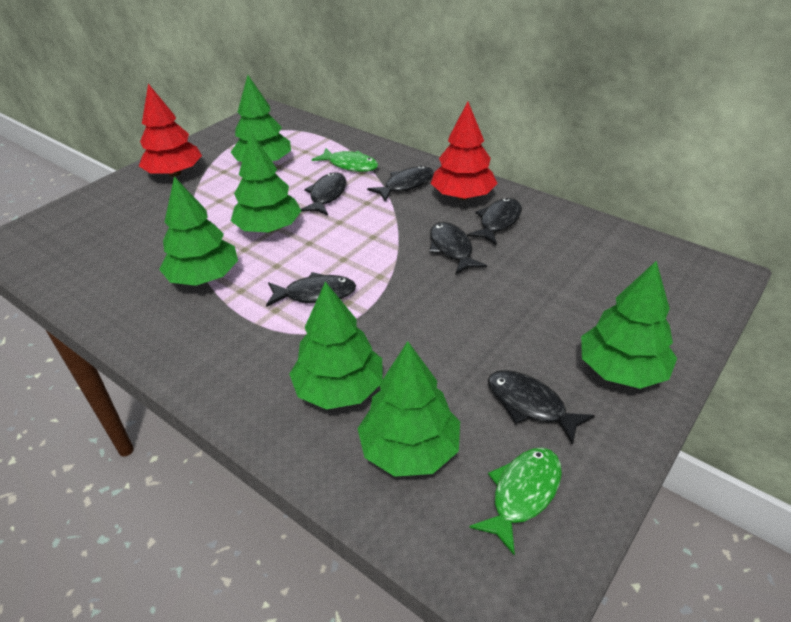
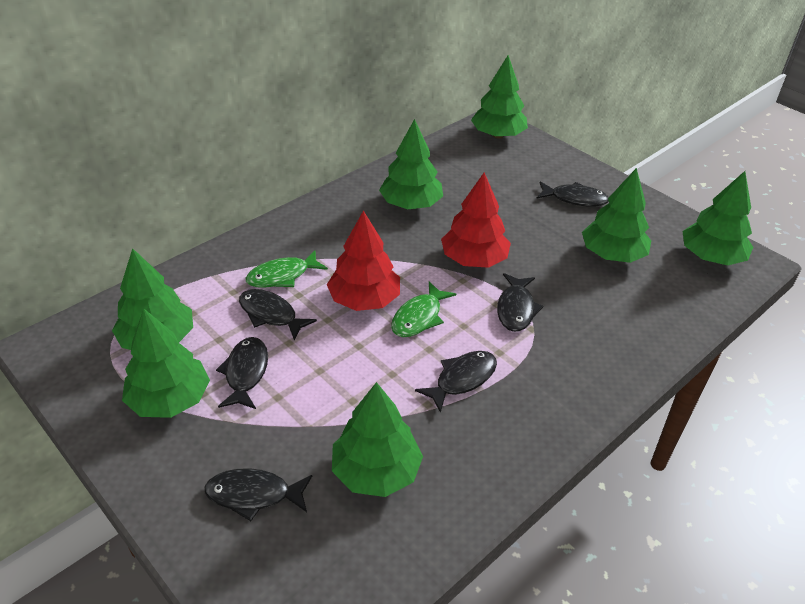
green tree: [159,177,238,286] [231,75,291,162] [231,132,302,233] [289,282,383,410] [357,341,460,477] [581,261,677,389] = 6 -> [112,248,193,350] [122,309,210,418] [332,382,423,497] [379,119,443,209] [471,55,528,138] [582,168,651,263] [682,171,753,265] = 7

